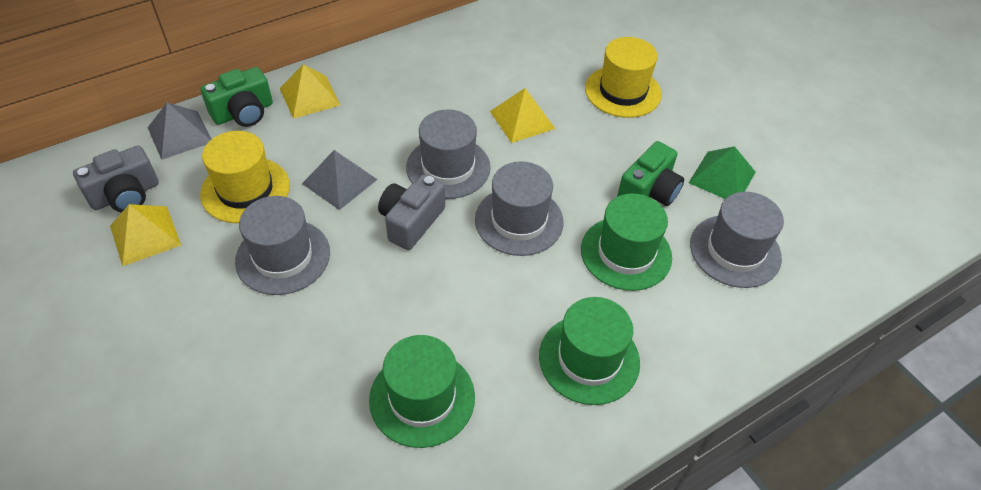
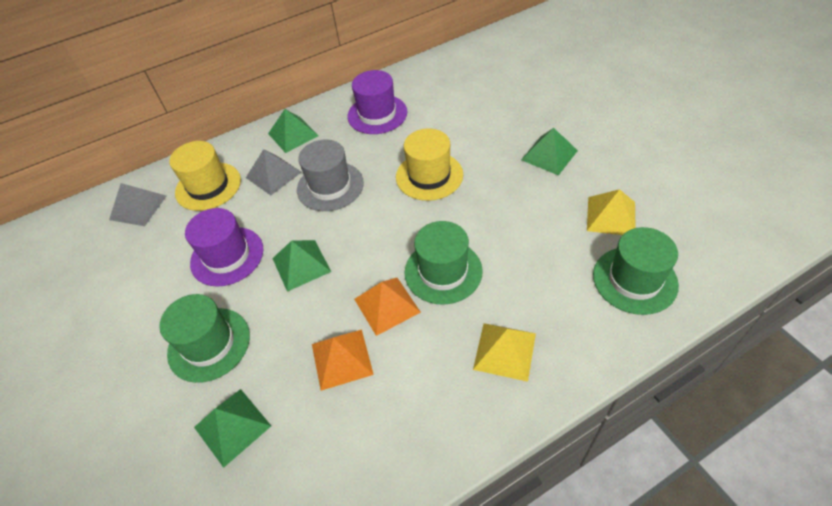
green camera: [201,67,273,127] [617,141,684,206] = 2 -> none = 0
green pyramid: [689,146,756,199] = 1 -> [194,389,271,468] [268,109,319,153] [272,240,331,292] [521,128,578,176] = 4
grey camera: [73,146,159,212] [378,174,445,250] = 2 -> none = 0
grey hat: [235,196,330,295] [406,110,491,199] [475,161,563,256] [690,192,784,288] = 4 -> [297,140,364,211] = 1
orange pyramid: none = 0 -> [312,330,374,391] [354,278,421,336] = 2
purple hat: none = 0 -> [185,208,263,287] [347,70,407,134] = 2
yellow pyramid: [110,204,181,266] [280,64,340,119] [490,88,555,143] = 3 -> [473,323,536,382] [587,189,636,235] = 2

